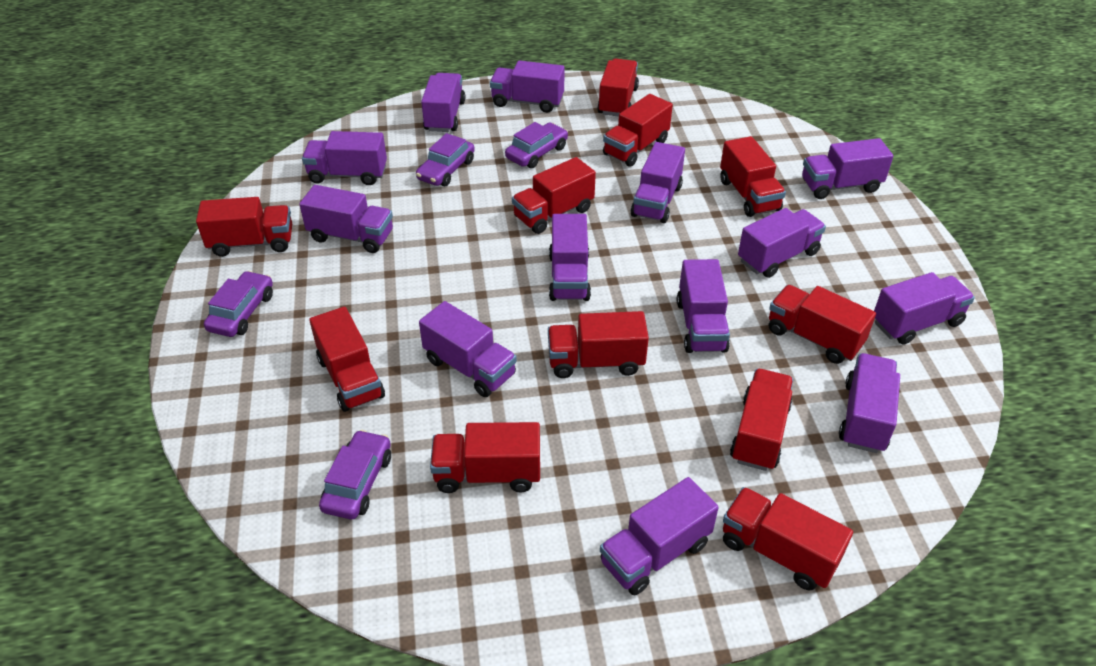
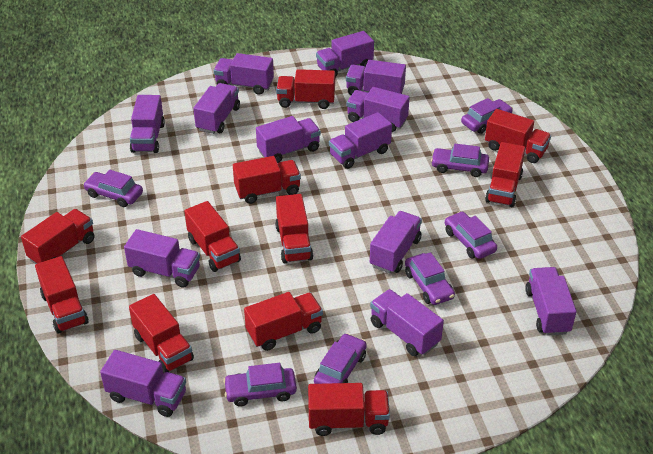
purple car: [204,271,273,337] [319,430,391,519] [416,133,475,186] [505,122,568,168] = 4 -> [83,170,143,207] [223,363,297,407] [314,333,367,384] [405,252,455,305] [431,144,489,177] [445,211,497,259] [461,98,513,134] = 7

